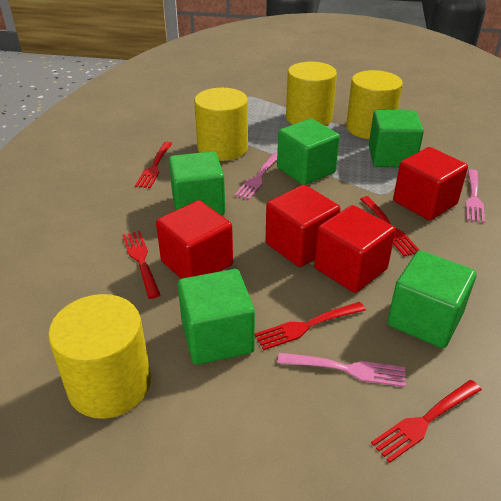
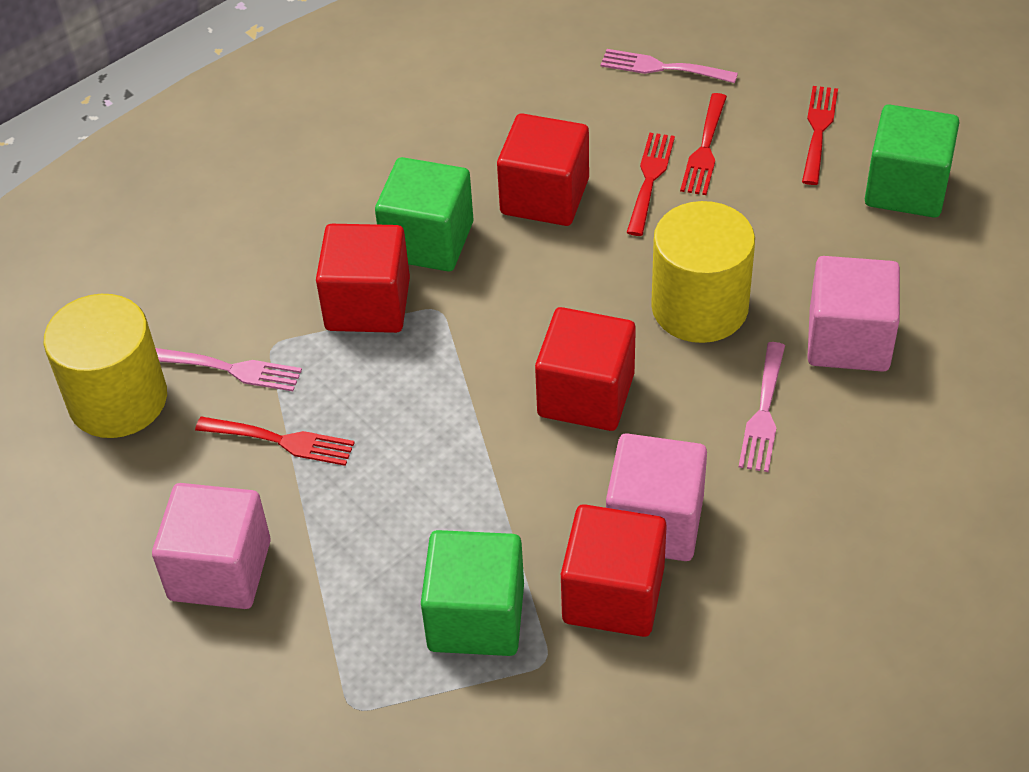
green cube: [169,151,225,215] [178,269,255,365] [277,119,340,185] [369,110,424,167] [387,250,476,348] = 5 -> [375,157,473,271] [421,530,524,656] [865,104,960,218] = 3
pink cube: none = 0 -> [152,483,271,609] [606,433,707,561] [807,256,900,372] = 3
red fork: [123,231,160,299] [135,142,173,188] [255,302,366,350] [360,196,419,257] [371,380,482,463] = 5 -> [195,417,355,466] [626,133,675,236] [680,93,727,195] [802,86,838,185] = 4
yellow cylinder: [48,294,151,419] [194,88,248,161] [286,62,337,126] [346,70,403,139] = 4 -> [44,294,167,438] [651,201,755,343] = 2

